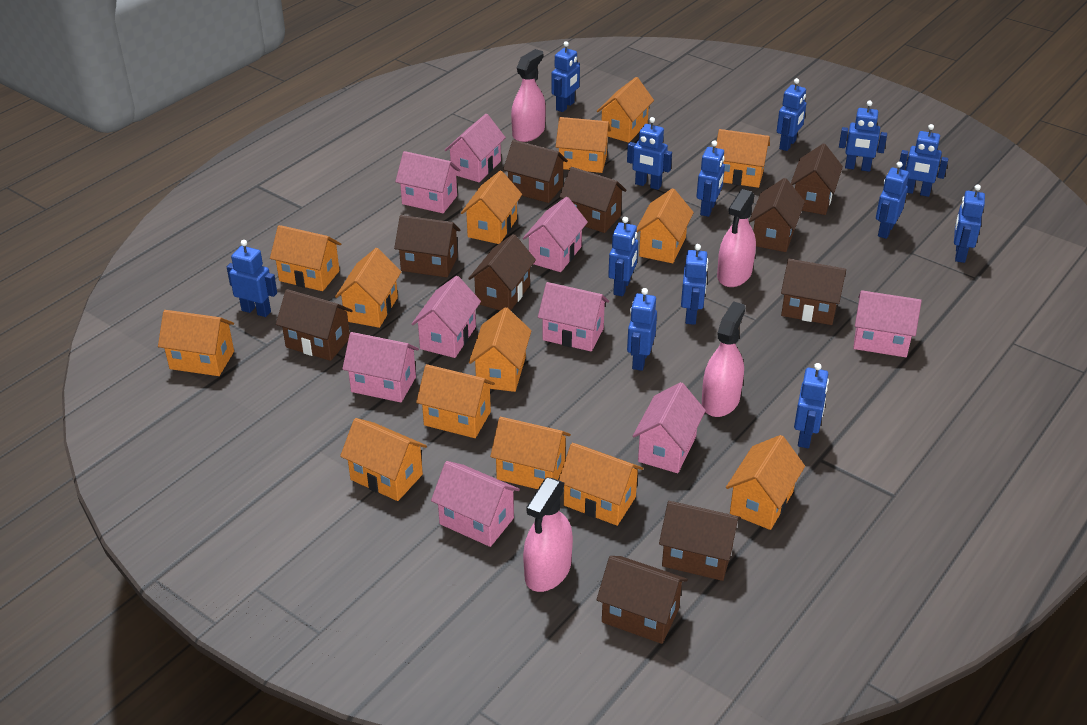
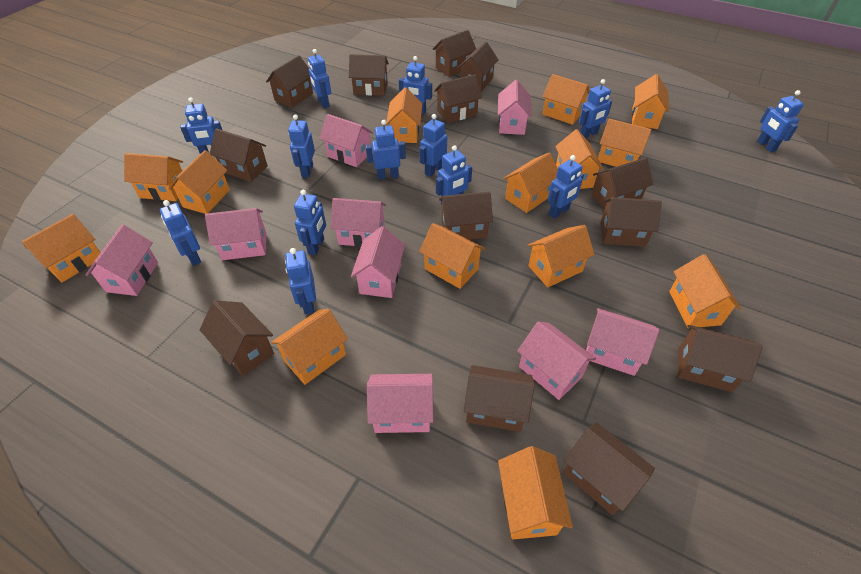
brown house: [276,289,353,361] [394,215,460,277] [468,234,536,311] [503,140,568,203] [559,167,627,233] [597,556,688,644] [659,501,741,581] [749,178,805,252] [781,259,846,325] [791,144,843,215] = 10 -> [200,300,274,376] [210,128,268,182] [266,55,313,108] [349,54,389,96] [433,30,476,77] [434,74,482,123] [439,191,493,240] [457,41,499,92] [464,365,535,432] [563,422,655,515] [592,157,653,209] [600,197,662,247] [678,325,763,392] = 13
pink spray bottle: [511,49,546,142] [523,477,573,592] [702,301,746,417] [717,189,756,287] = 4 -> none = 0

